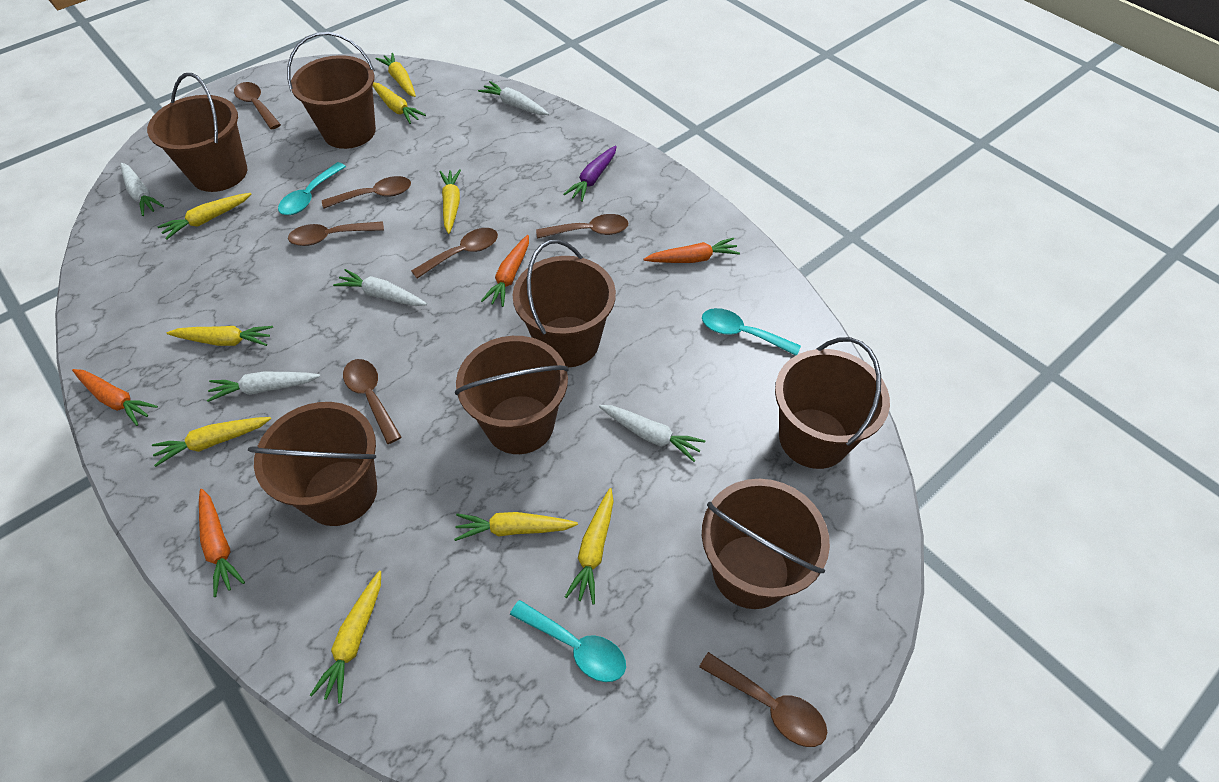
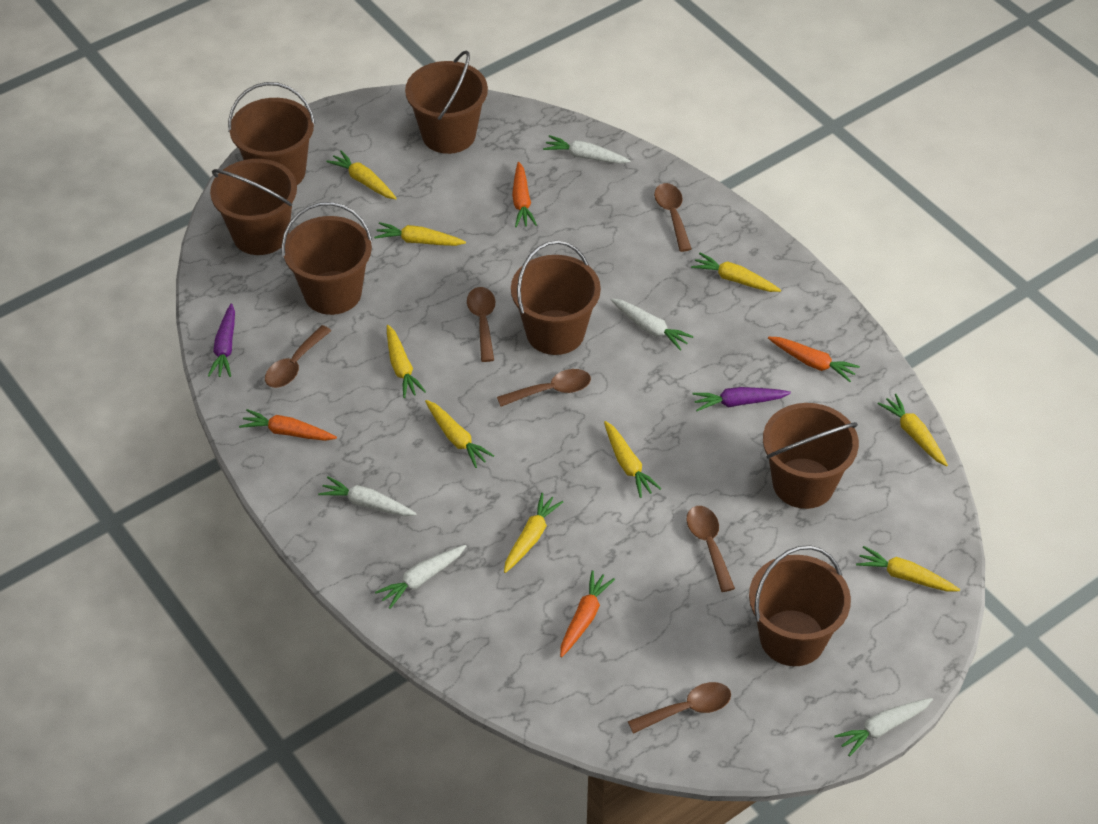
brown spoon: [234,82,281,130] [288,221,384,246] [322,176,411,209] [343,359,401,444] [411,228,498,278] [536,214,629,239] [699,652,827,747] = 7 -> [265,325,331,388] [467,287,495,362] [497,369,591,407] [628,682,731,734] [654,183,692,252] [687,506,735,592] = 6
purple carrot: [563,145,617,202] = 1 -> [208,303,235,377] [692,387,791,411] = 2
turquoise spoon: [278,162,346,215] [510,600,626,682] [702,308,801,355] = 3 -> none = 0

